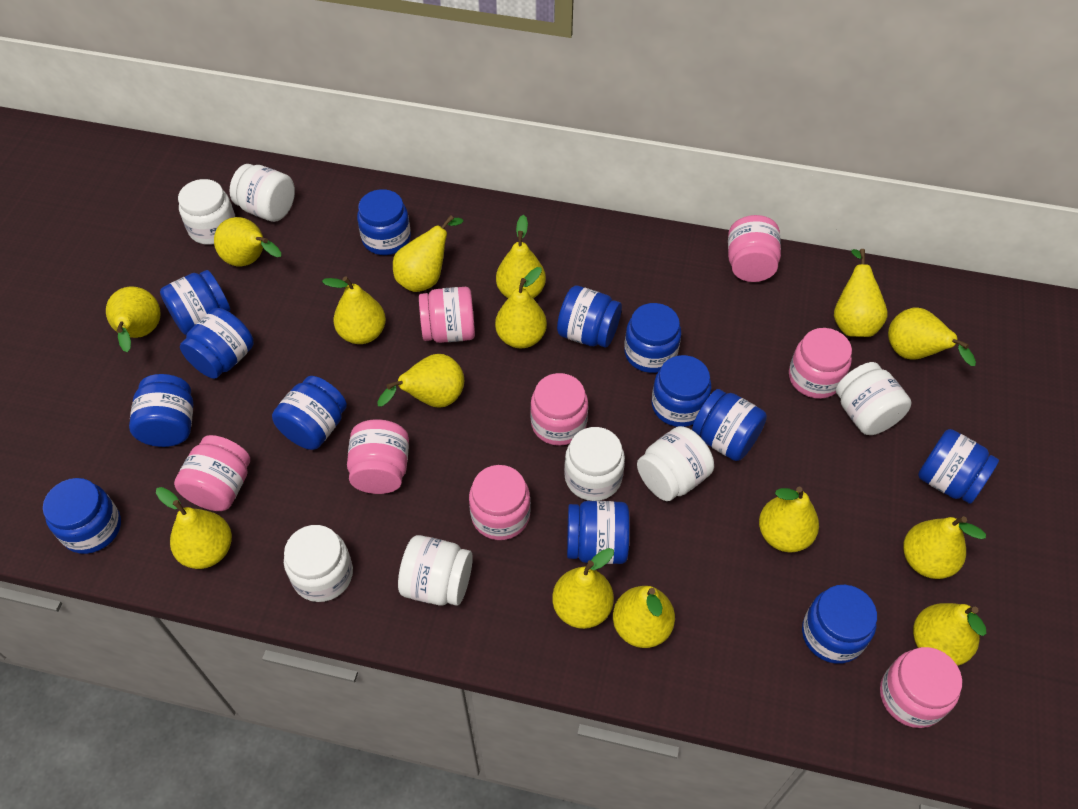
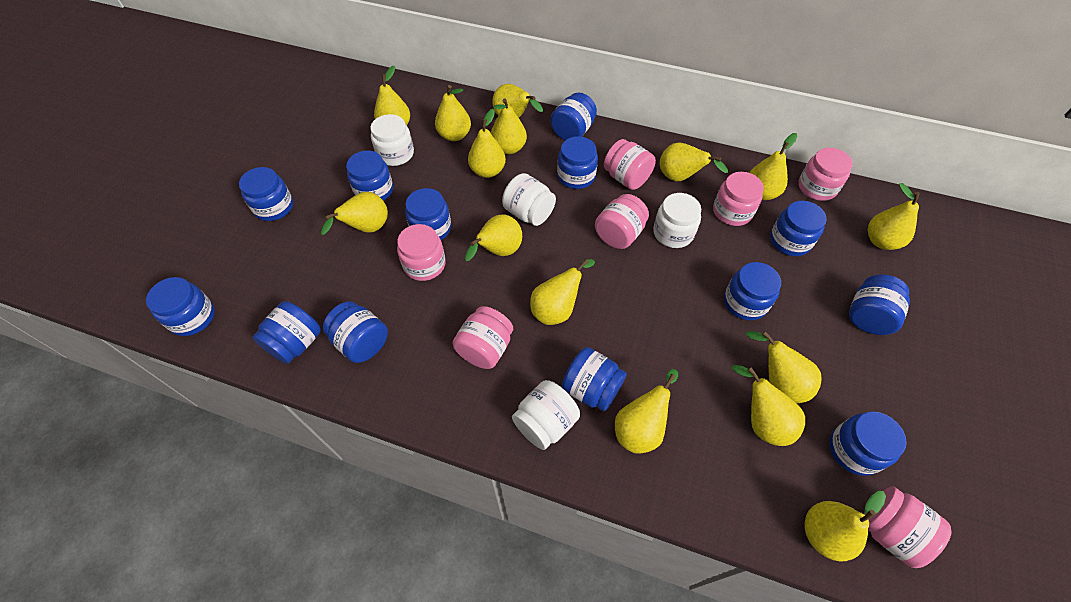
pink jar: [174,435,250,511] [347,419,409,494] [419,287,475,343] [469,465,531,540] [530,373,588,446] [728,215,781,282] [789,328,852,399] [880,647,962,728] = 8 -> [397,224,446,281] [452,306,513,369] [595,194,649,249] [604,139,656,190] [713,172,764,226] [798,148,853,201] [864,486,952,568] = 7
white jar: [178,179,235,245] [229,164,295,222] [284,525,353,602] [398,535,473,606] [564,427,625,501] [637,426,714,501] [836,362,912,435] = 7 -> [370,114,414,166] [502,173,556,226] [512,380,580,450] [653,193,701,248] = 4

